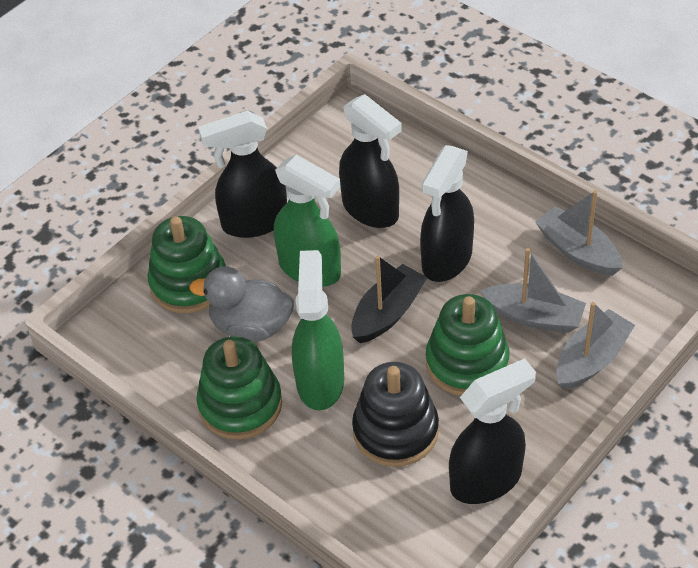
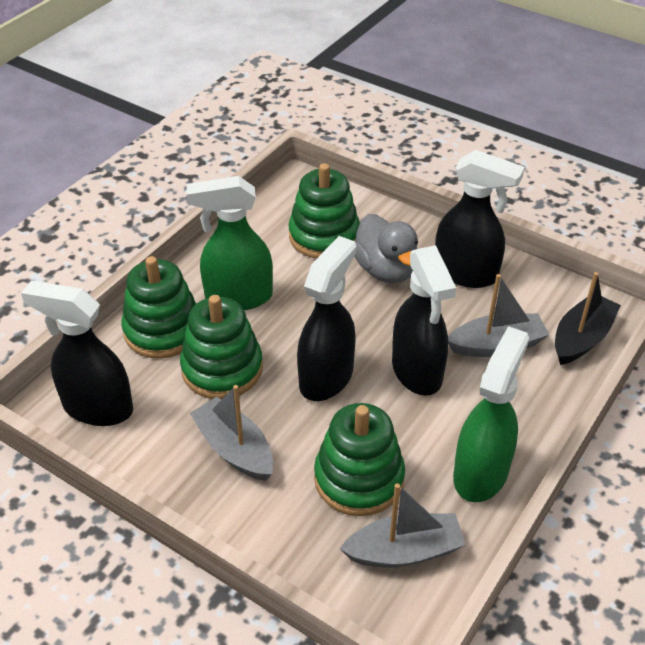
black stacking toy: [352,362,439,467] = 1 -> none = 0
green stacking toy: [148,216,226,313] [196,336,282,440] [426,294,510,396] = 3 -> [121,256,196,359] [180,295,263,399] [289,163,360,258] [314,403,405,516] = 4

